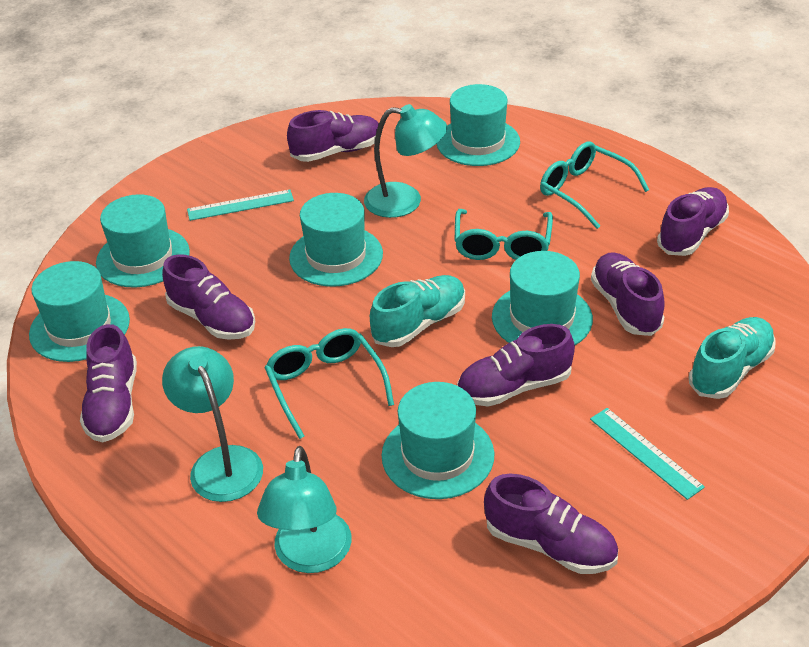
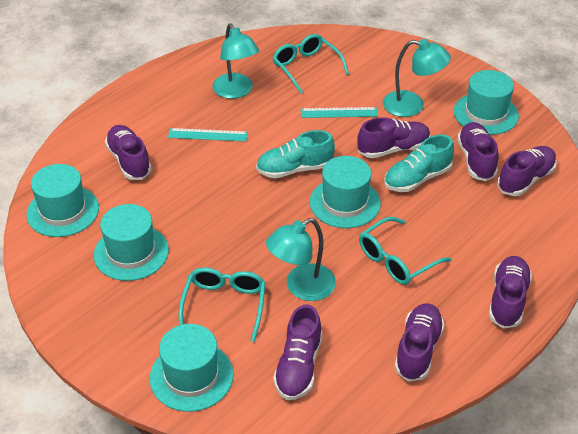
turquoise hat: [29,261,130,362] [96,194,190,288] [289,193,383,287] [381,382,494,499] [437,84,520,166] [492,251,593,345] = 6 -> [26,164,99,237] [94,204,169,281] [150,324,233,412] [310,156,381,228] [454,70,519,135] = 5

